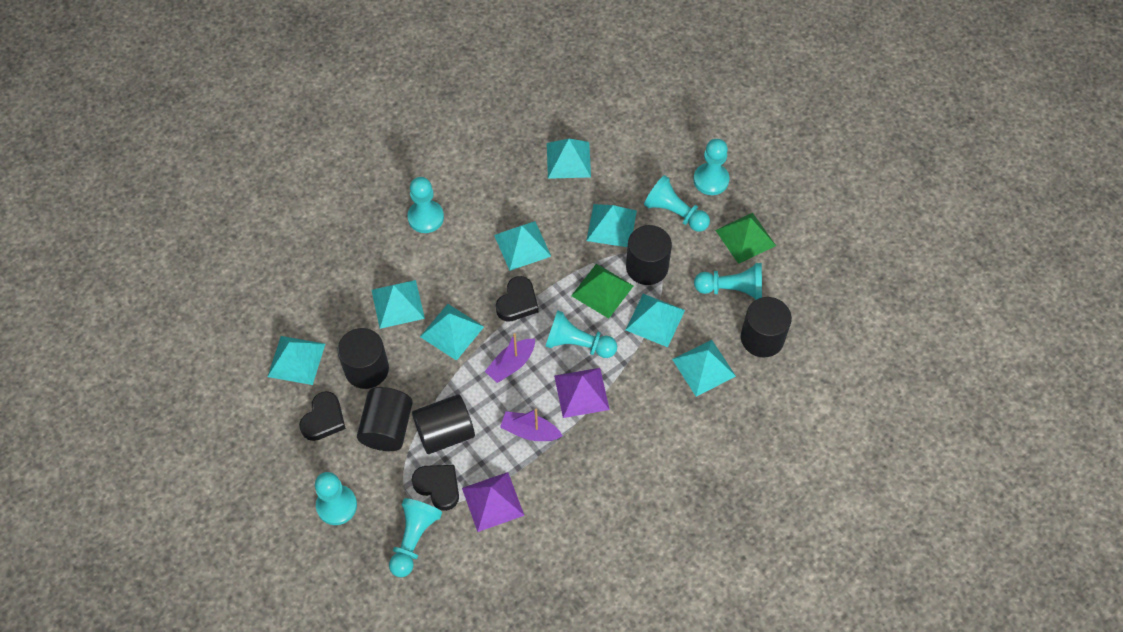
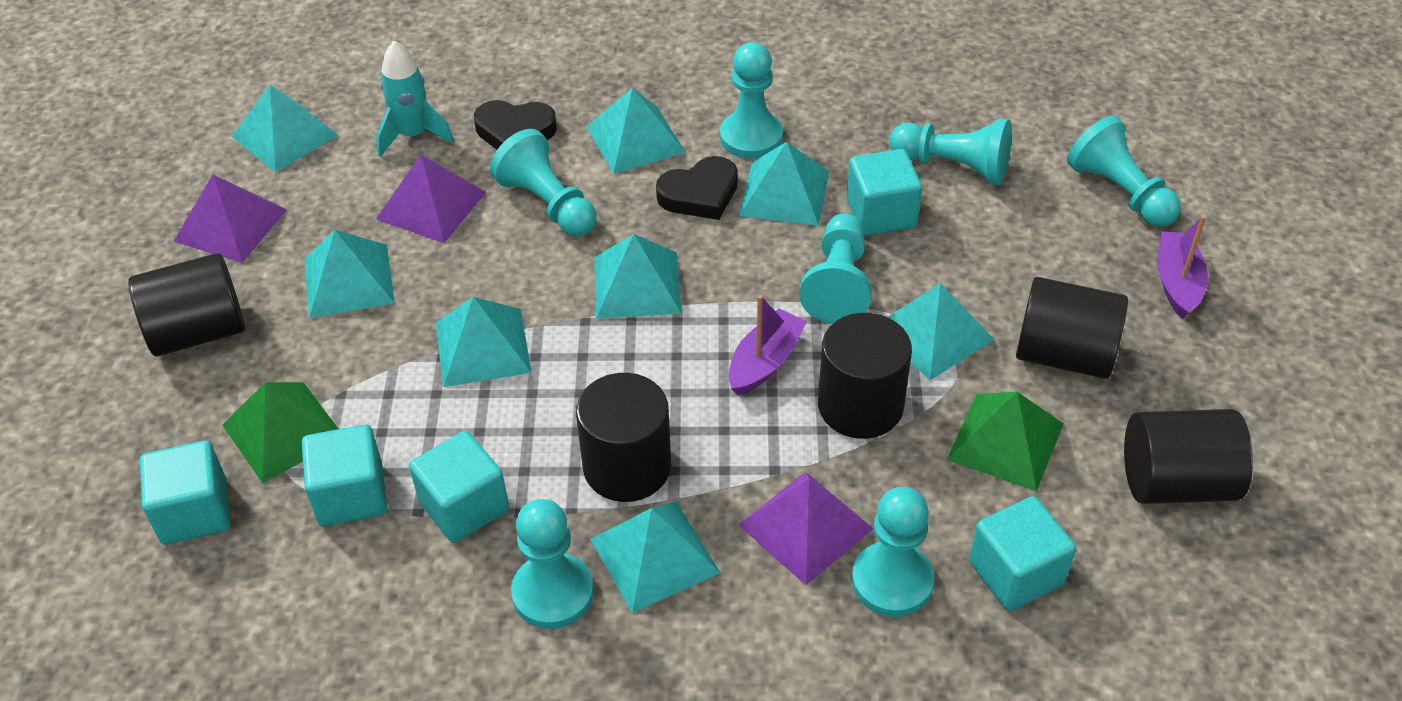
black heart: [299,391,346,441] [412,465,459,511] [496,276,538,322] = 3 -> [474,100,557,149] [656,156,738,220] = 2
purple pyramid: [462,472,524,532] [554,368,610,418] = 2 -> [174,175,287,263] [376,155,486,243] [738,472,874,585] = 3
turquoise cube: none = 0 -> [140,440,231,545] [302,424,387,526] [409,431,509,543] [847,149,922,236] [969,496,1076,611] = 5
turquoise rocket: none = 0 -> [376,41,454,157] = 1

